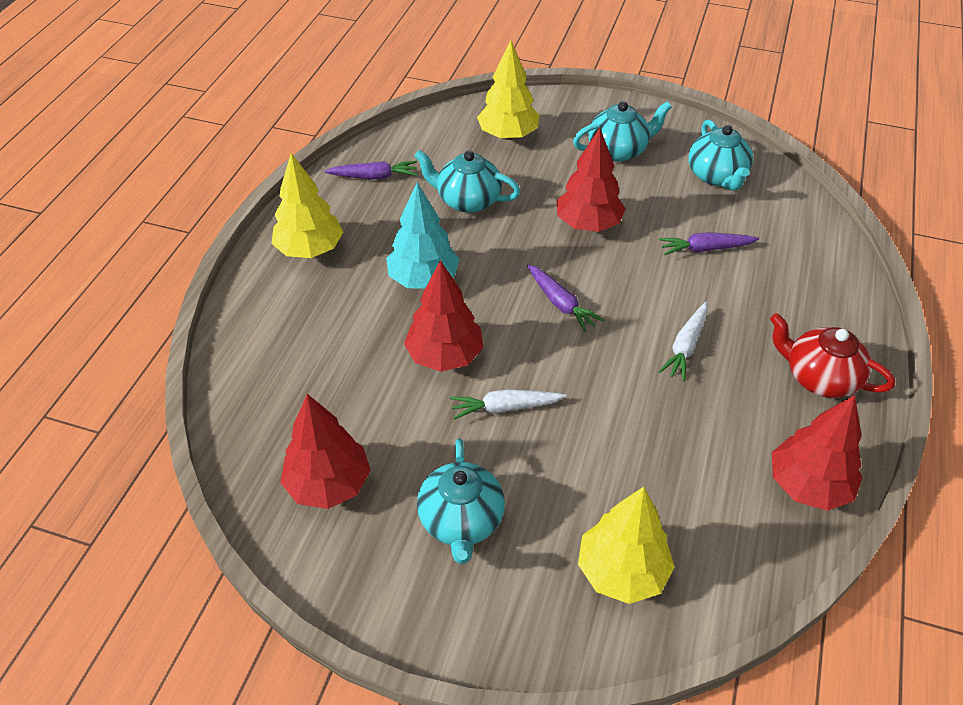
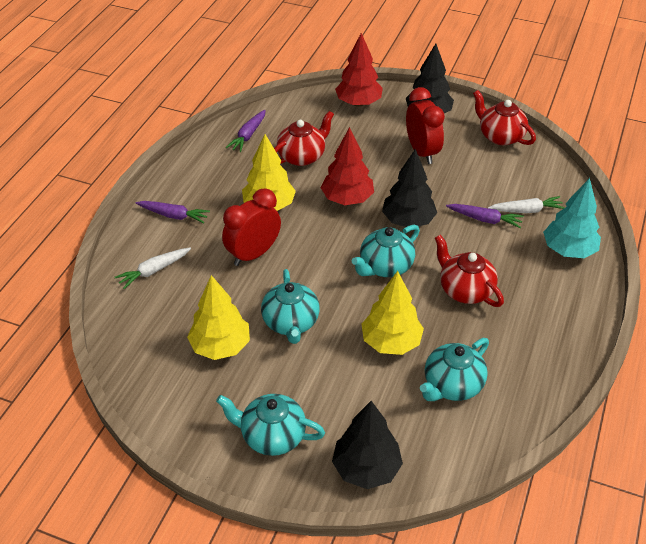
black tree: none = 0 -> [332,401,403,489] [382,149,437,227] [406,44,454,113] = 3
red clock: none = 0 -> [222,188,281,266] [406,87,445,164] = 2
red teapot: [770,313,895,398] = 1 -> [274,111,334,166] [435,235,504,307] [473,90,536,145] = 3
red tree: [280,394,371,509] [404,260,484,372] [556,128,626,232] [772,395,863,511] = 4 -> [321,127,374,205] [335,33,383,107] = 2

